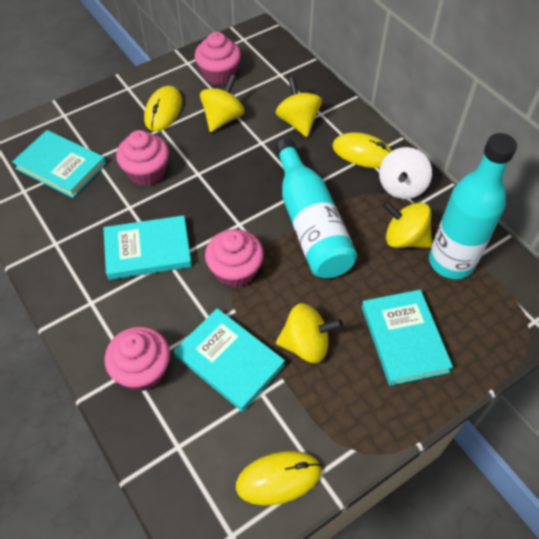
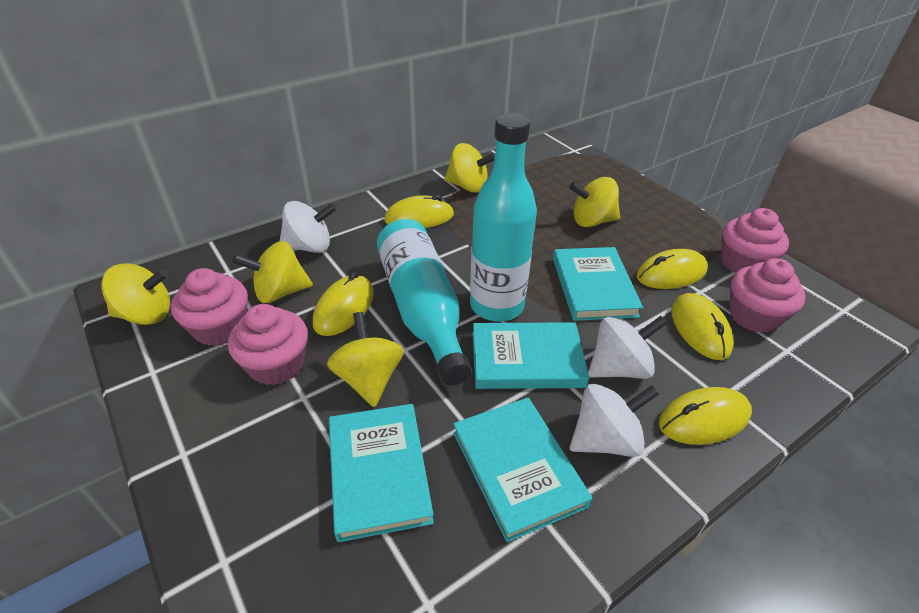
white spinning top: [379,147,432,199] = 1 -> [280,201,336,253] [570,384,659,457] [588,316,667,379] = 3
yellow mouse: [144,86,182,131] [236,451,322,506] [332,132,392,168] = 3 -> [313,273,374,336] [384,195,454,228] [636,249,708,289] [659,387,752,445] [671,293,734,360] = 5
yellow spinning top: [200,74,244,132] [276,77,322,137] [276,303,343,363] [383,201,432,248] = 4 -> [101,263,170,325] [233,241,313,303] [327,312,404,407] [444,143,495,193] [569,177,620,227] = 5

